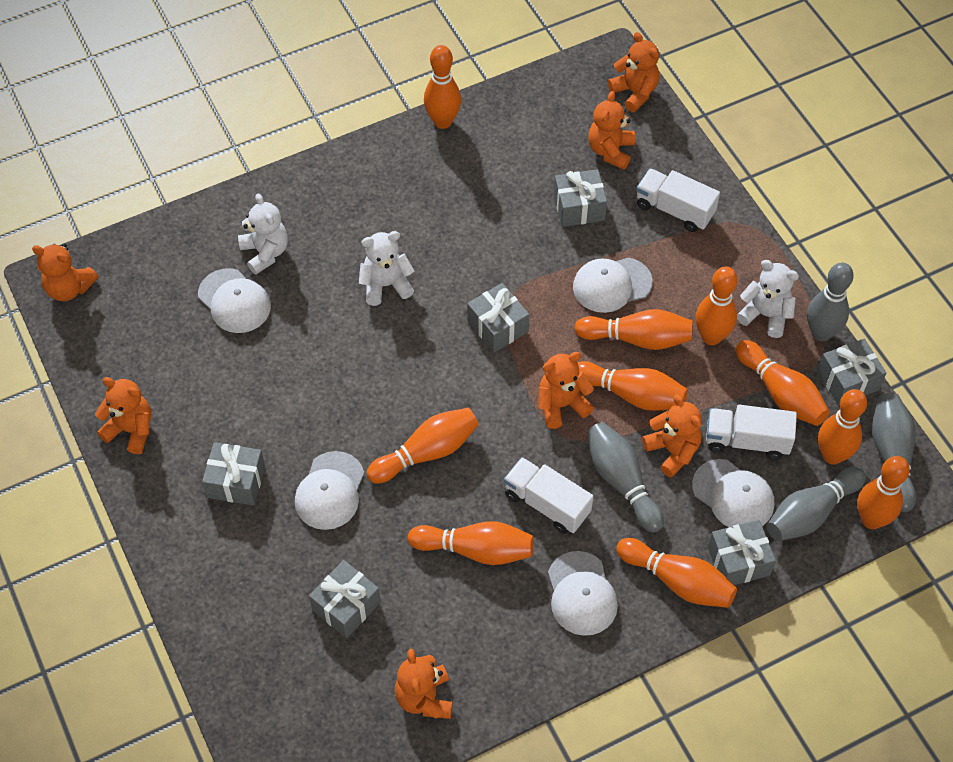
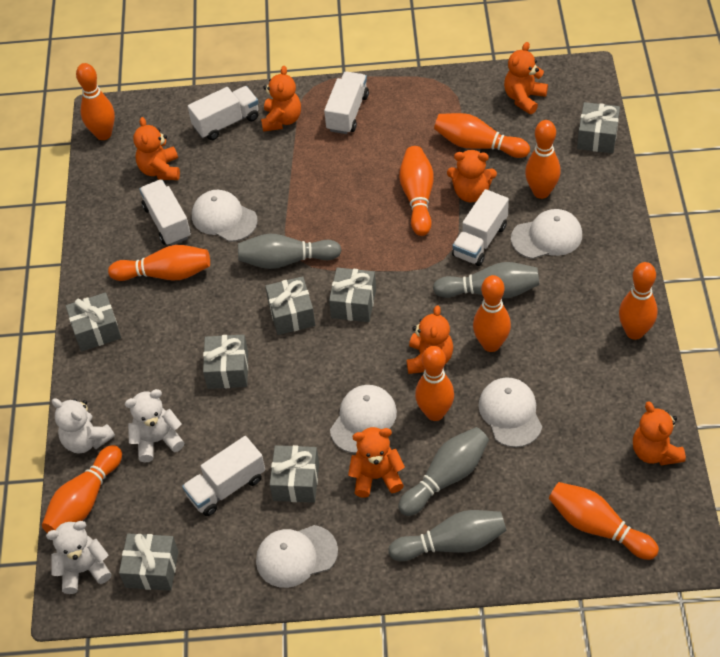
grey gift: [202,442,265,505] [309,560,381,638] [467,283,529,353] [554,169,607,227] [708,520,776,585] [817,339,886,405] = 6 -> [66,292,121,352] [119,533,178,591] [203,334,248,389] [265,276,315,335] [269,445,319,503] [329,267,376,322] [577,102,620,153] = 7
white truck: [504,457,593,534] [636,169,720,232] [706,405,797,460] = 3 -> [139,179,191,246] [182,436,265,516] [188,86,259,140] [324,71,369,134] [452,189,509,266] = 5

